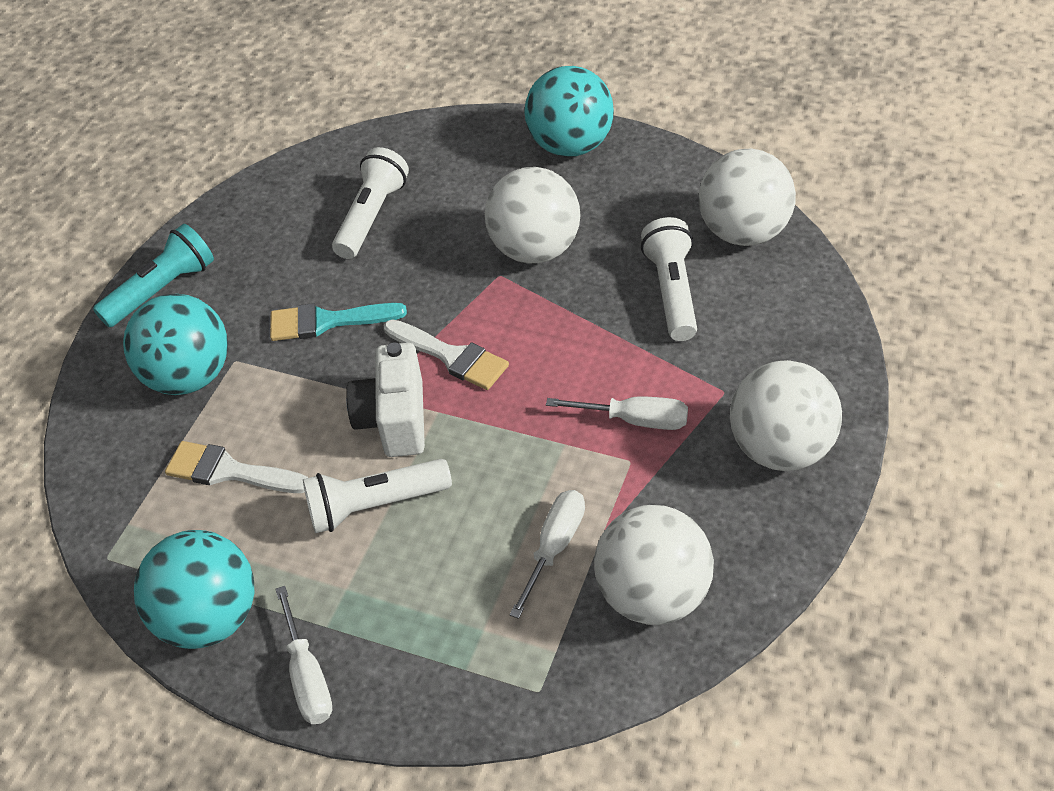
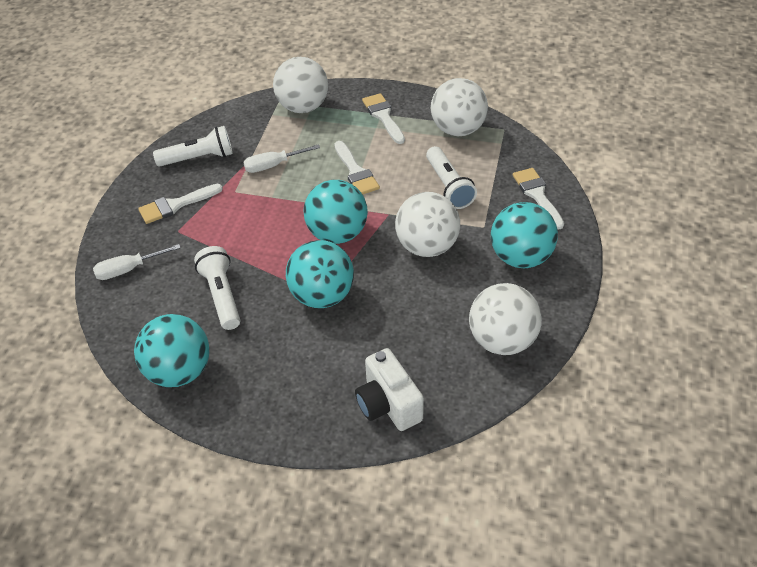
turquoise ball: [123,294,228,395] [134,530,254,649] [524,66,614,157] = 3 -> [134,314,209,387] [286,240,354,308] [303,180,368,244] [491,202,558,268] = 4
turquoise brush: [270,303,407,341] = 1 -> none = 0
turquoise flashlight: [93,224,214,327] = 1 -> none = 0
white brush: [165,441,308,493] [384,320,509,390] = 2 -> [138,184,223,224] [334,141,380,195] [362,93,405,144] [513,168,564,229] = 4
white screwdriver: [275,586,332,724] [509,490,585,619] [546,396,688,430] = 3 -> [93,244,181,280] [243,144,320,173] = 2

